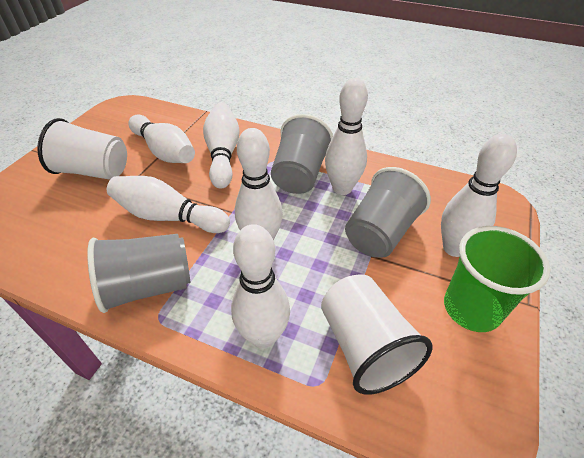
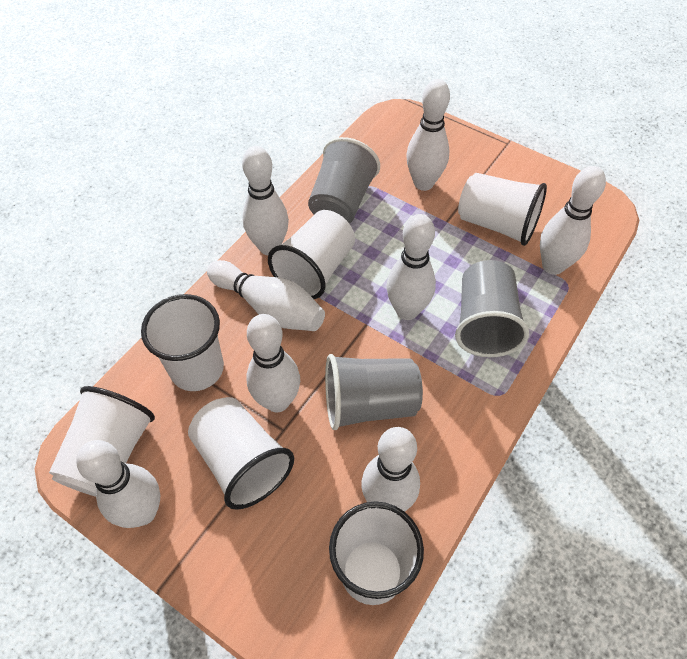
green cup: [444,226,550,332] = 1 -> none = 0
white bowling pin: [107,176,230,233] [128,115,195,163] [203,103,240,189] [231,224,290,349] [235,128,283,240] [325,78,368,195] [441,134,517,257] = 7 -> [76,440,160,528] [207,260,325,331] [242,146,289,255] [246,314,300,412] [361,427,420,512] [386,214,436,320] [406,79,450,191] [540,166,606,275] = 8
white cup: [37,118,127,180] [321,274,432,395] = 2 -> [49,386,155,497] [141,294,224,391] [188,397,294,510] [268,210,355,299] [329,501,424,605] [458,173,547,246] = 6

